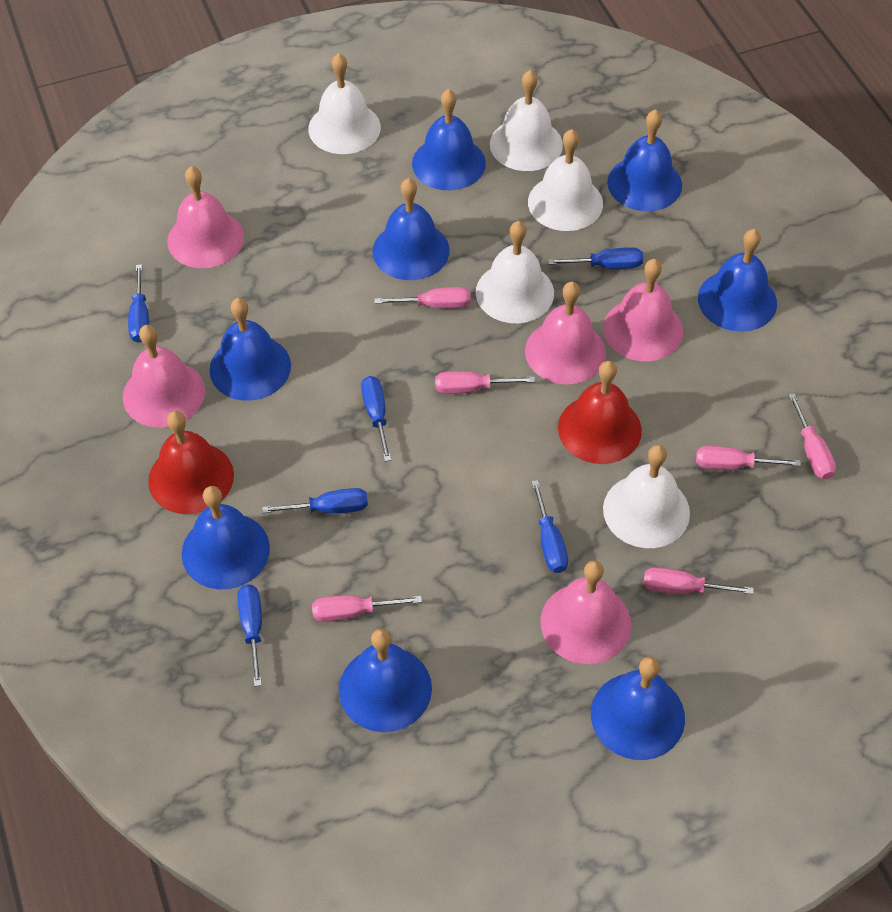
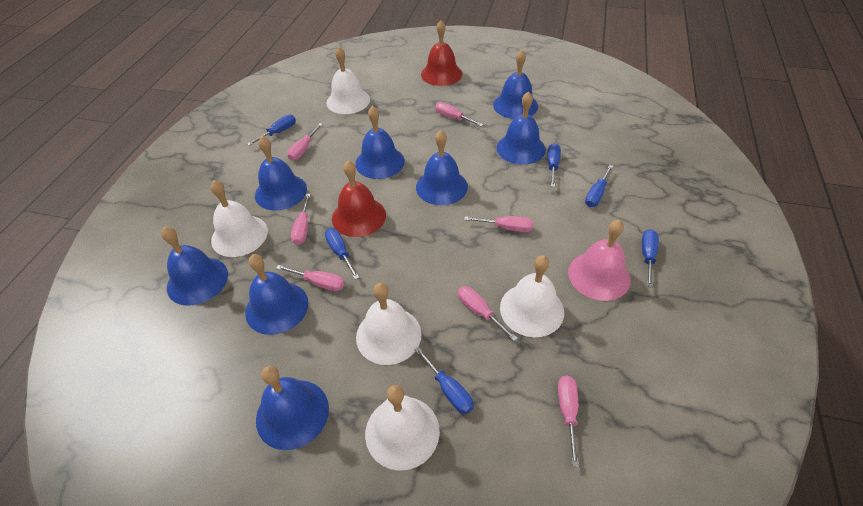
pink bell: [123,325,205,428] [167,166,244,268] [525,281,606,384] [541,560,631,664] [603,259,683,361] = 5 -> [568,220,631,301] = 1
pink screwdriver: [312,595,422,622] [374,287,471,309] [435,371,535,394] [644,567,754,594] [696,446,801,470] [788,393,836,479] = 6 -> [276,265,344,291] [287,123,323,160] [291,194,311,245] [435,102,483,126] [458,286,518,341] [464,216,533,232] [558,376,579,467] = 7

